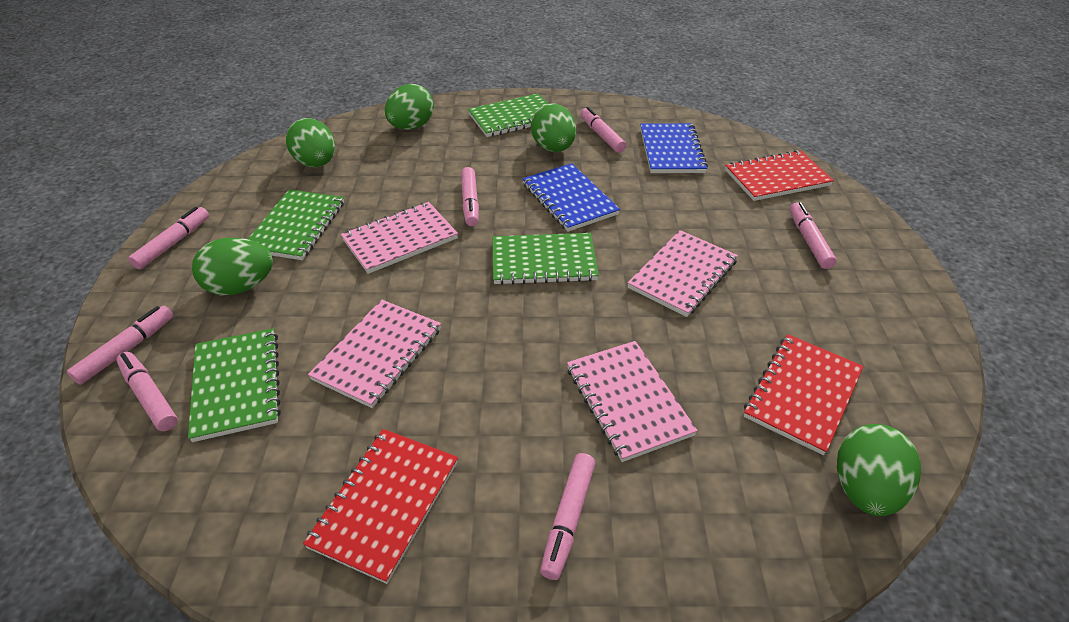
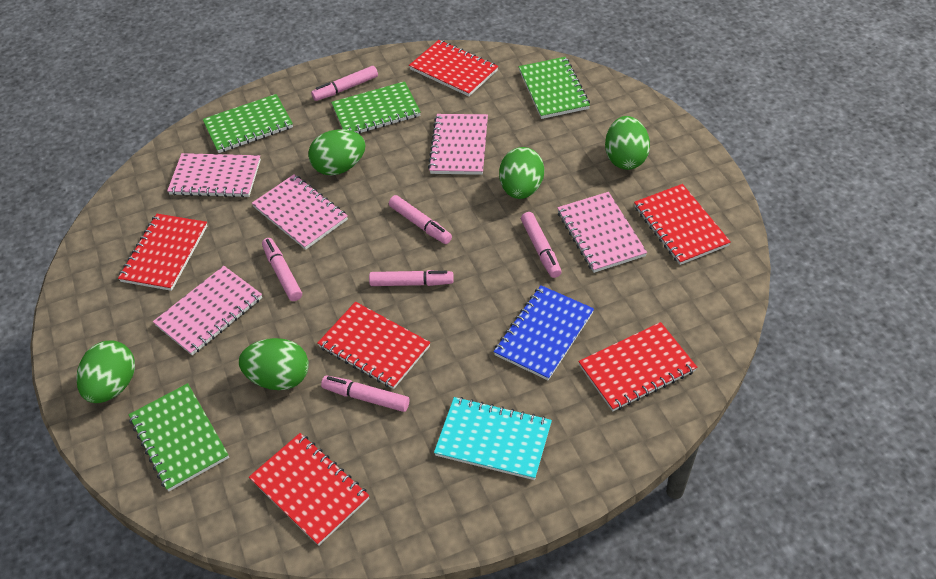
blue notebook: [523,163,620,232] [640,123,708,173] = 2 -> [494,285,594,380] = 1
pink marker: [67,306,174,385] [116,352,178,431] [128,207,209,269] [461,167,479,226] [540,453,595,580] [581,107,626,153] [790,202,837,269] = 7 -> [262,238,302,301] [311,66,378,101] [321,375,409,412] [369,270,454,286] [389,195,452,244] [521,212,562,278] = 6
pink notebook: [308,300,441,408] [341,202,458,274] [567,341,698,462] [627,230,738,317] = 4 -> [153,266,262,355] [167,153,261,198] [252,174,348,250] [428,114,488,175] [557,192,647,273] = 5
red notebook: [303,429,458,584] [725,150,834,201] [744,334,864,455] = 3 -> [118,214,207,291] [249,433,369,546] [318,302,430,389] [409,40,498,96] [578,322,697,411] [634,184,731,265] = 6
turquoise notebook: none = 0 -> [434,397,552,480] = 1

